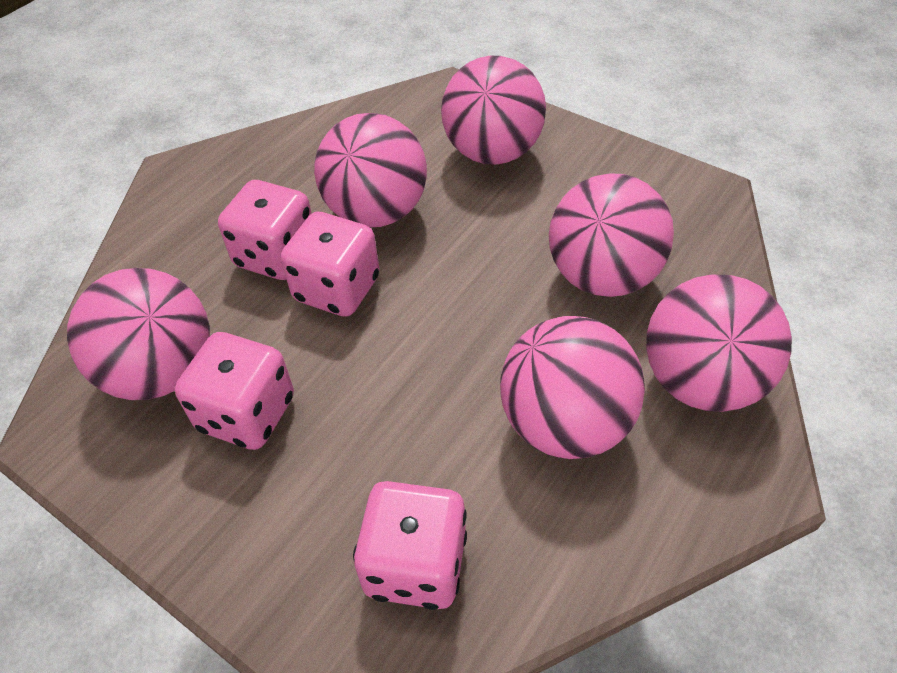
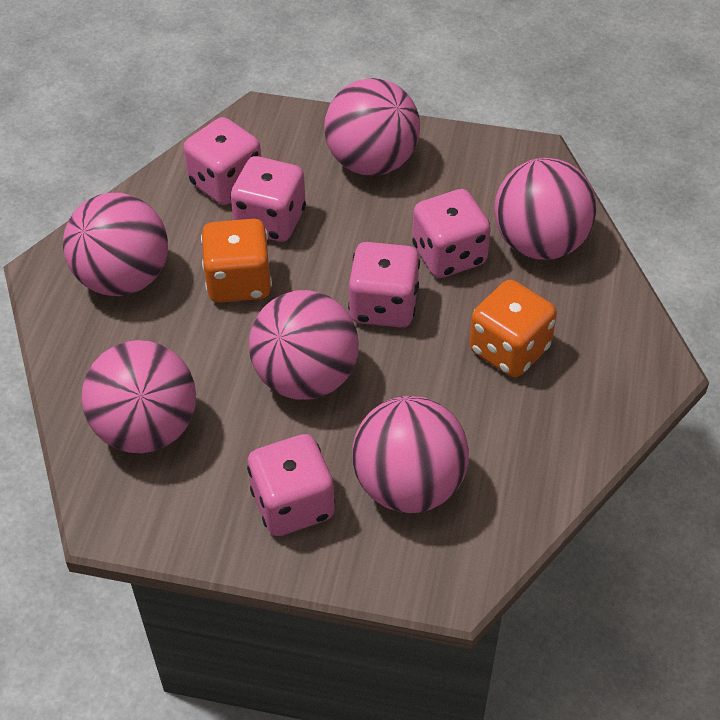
orange dice: none = 0 -> [201,219,272,303] [469,280,557,377] = 2
pink dice: [175,332,294,450] [218,180,312,280] [281,212,379,317] [353,481,467,610] = 4 -> [183,117,261,205] [231,156,306,242] [247,434,335,536] [348,242,420,328] [412,189,491,278] = 5

